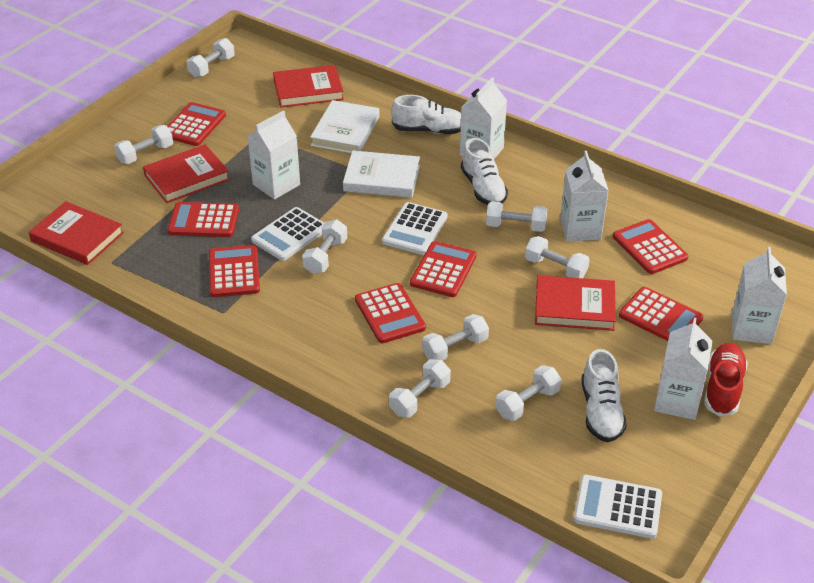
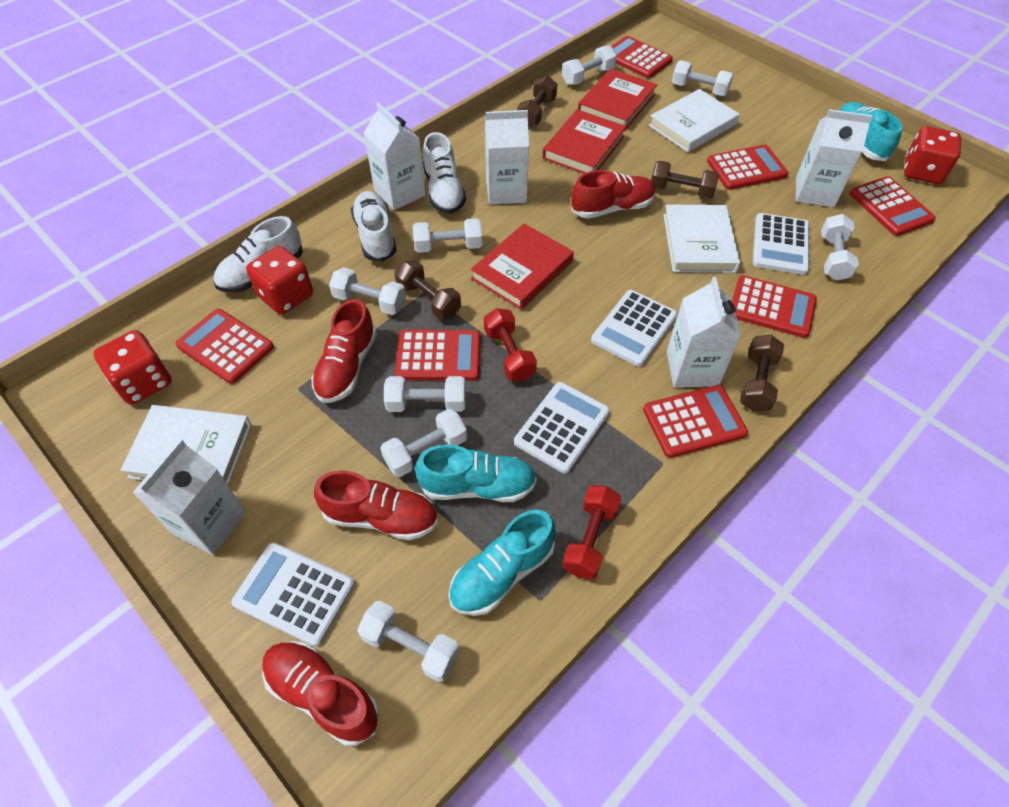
brown dumbbell: none = 0 -> [394,260,461,320] [517,75,557,127] [651,161,719,199] [740,335,784,412] = 4
red book: [29,201,124,265] [143,144,230,203] [273,65,344,108] [535,275,616,331] = 4 -> [471,224,574,310] [543,109,626,174] [578,69,657,130] = 3
red dice: none = 0 -> [93,330,172,405] [246,246,313,315] [904,126,961,184] = 3
red dumbbell: none = 0 -> [484,308,537,382] [562,485,622,580] = 2
red shoe: [704,343,748,417] = 1 -> [262,641,379,746] [311,299,377,403] [314,471,438,540] [571,170,656,218] = 4
turquoise shoe: none = 0 -> [415,444,537,502] [448,510,556,616] [839,102,902,161] = 3
white book: [310,100,379,153] [343,150,420,198] = 2 -> [121,405,251,485] [649,89,740,152] [663,205,740,273] = 3
white calculator: [251,207,324,261] [382,202,448,255] [574,475,662,539] = 3 -> [231,543,355,647] [514,382,610,473] [591,290,678,367] [753,213,809,275] = 4

